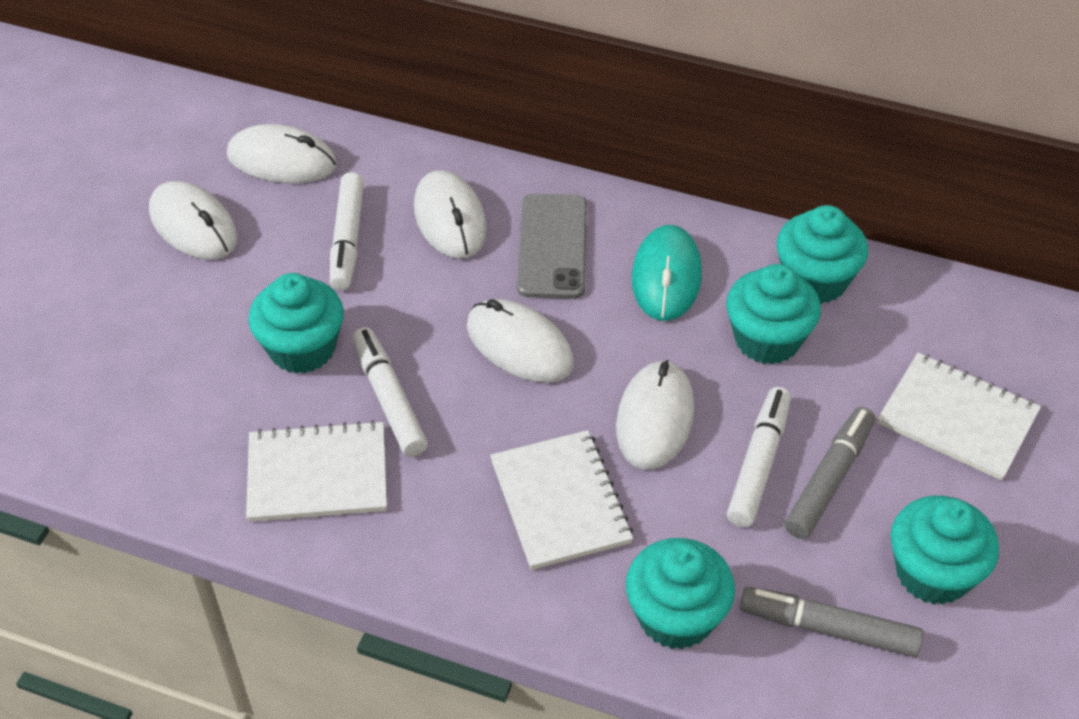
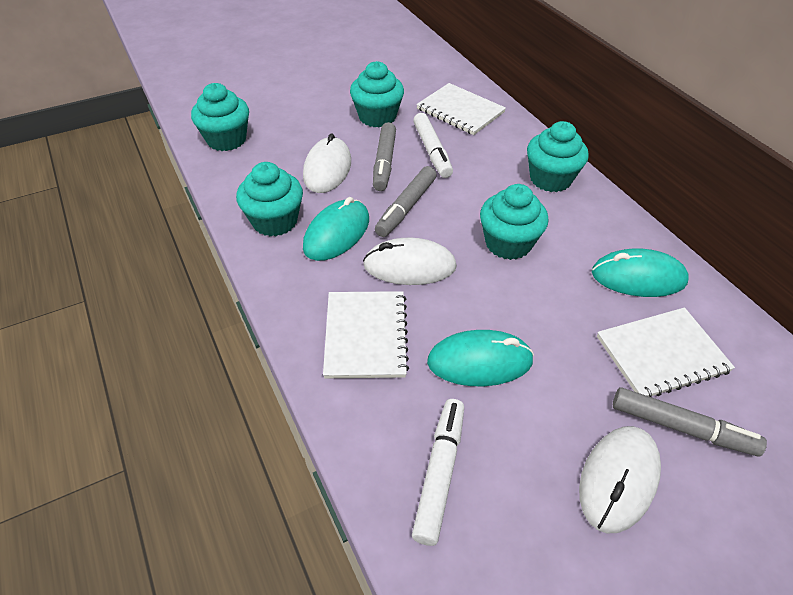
grey marker: [740,587,923,657] [785,407,875,539] = 2 -> [373,122,396,191] [375,166,437,237] [613,387,767,457] = 3
grey phone: [517,194,587,299] = 1 -> none = 0
turquoise mouse: [632,225,702,321] = 1 -> [303,197,369,261] [427,330,534,386] [592,248,689,297] = 3
white marker: [330,172,364,291] [353,327,428,457] [727,387,791,527] = 3 -> [412,399,464,546] [413,113,453,178] = 2
white mouse: [149,181,238,260] [227,124,337,183] [414,170,487,259] [467,299,574,383] [616,360,694,470] = 5 -> [303,133,351,193] [363,238,457,285] [579,426,661,534] = 3

